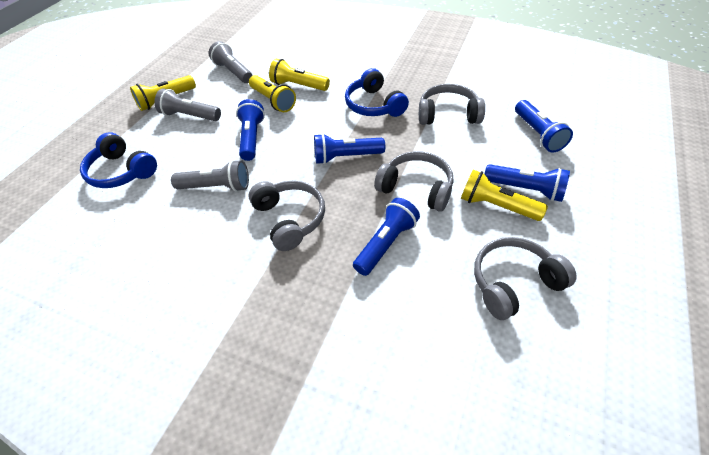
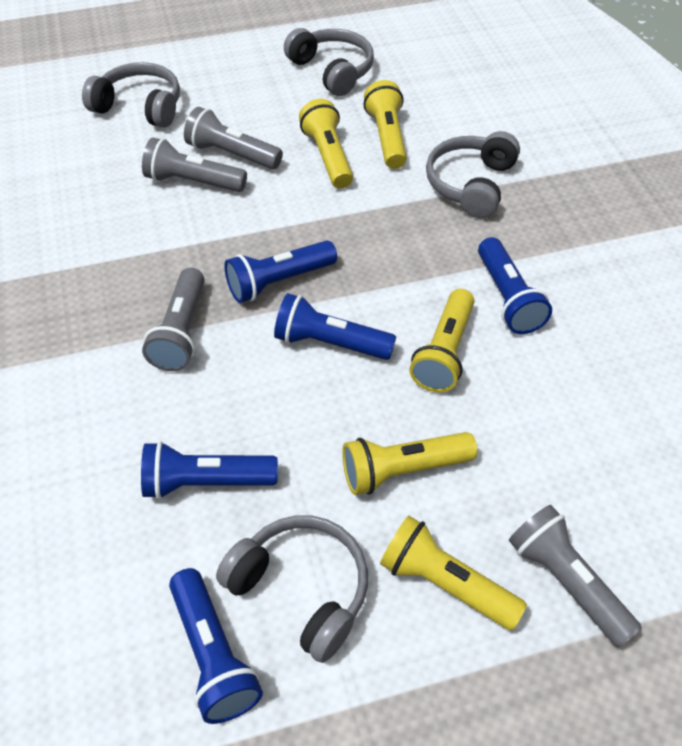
blue headphones: [80,132,157,188] [345,68,409,117] = 2 -> none = 0
grey flashlight: [154,89,221,121] [171,160,249,192] [209,41,253,83] = 3 -> [142,138,247,192] [142,268,205,371] [184,107,283,169] [509,505,642,647] = 4
yellow flashlight: [130,75,196,111] [249,75,296,112] [269,59,330,91] [461,170,548,221] = 4 -> [299,99,353,189] [342,432,477,495] [364,80,407,169] [380,516,527,630] [409,289,474,392] = 5

